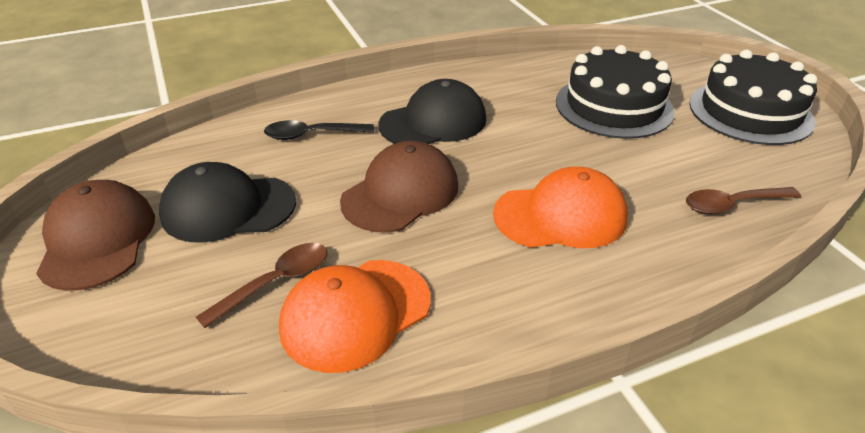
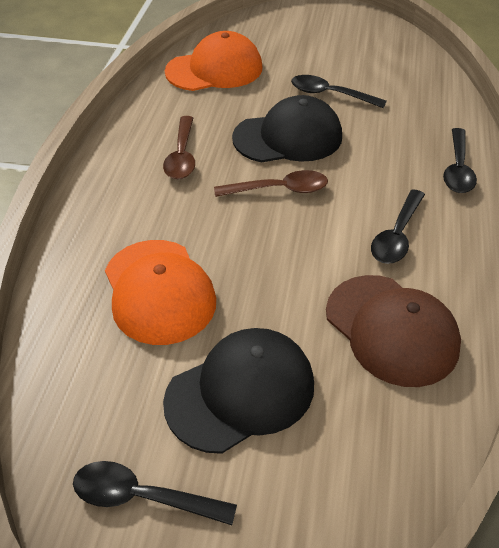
black cake: [556,45,675,139] [689,50,817,145] = 2 -> none = 0
black spoon: [264,120,374,140] = 1 -> [73,461,237,525] [291,75,387,108] [371,189,425,264] [443,128,477,193] = 4
brown cap: [36,180,155,291] [340,141,458,233] = 2 -> [326,275,461,387] = 1

